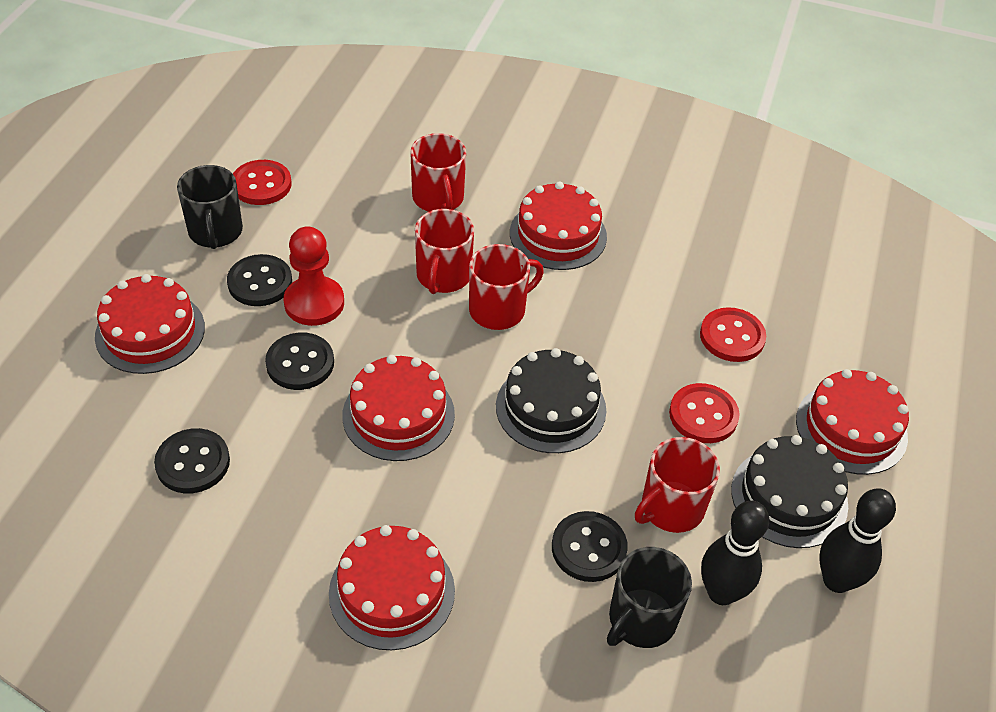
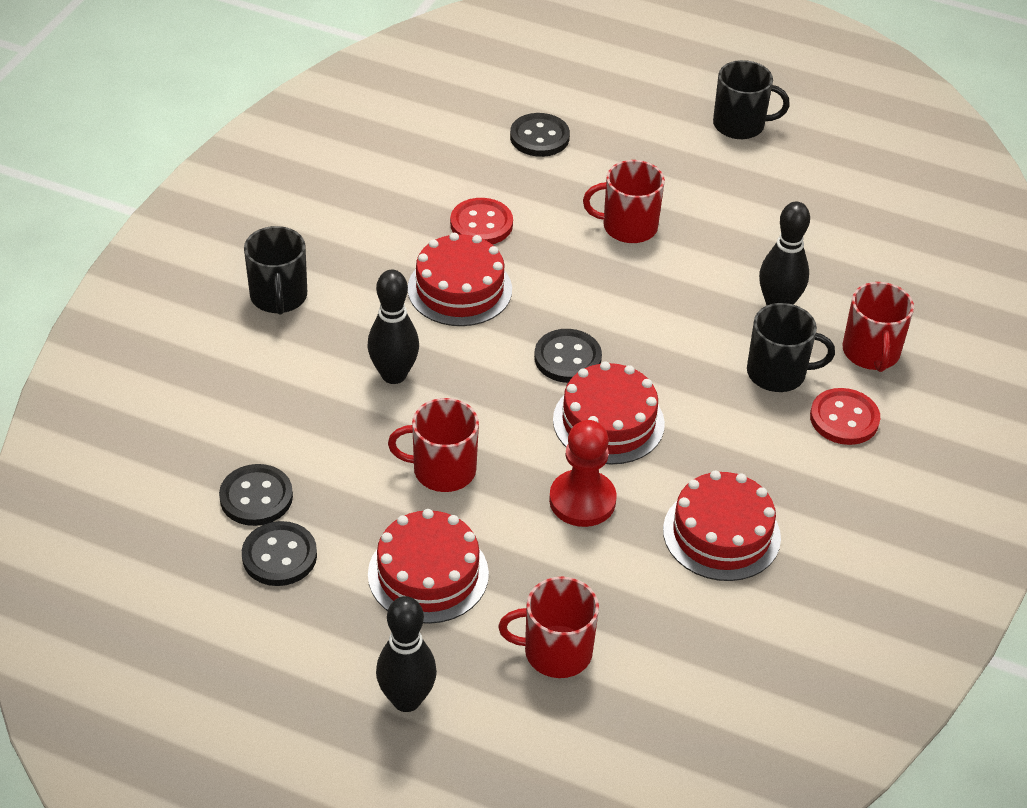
black bowling pin: [701,501,769,605] [819,489,896,593] = 2 -> [367,270,419,384] [376,596,437,712] [759,202,810,305] = 3
black cake: [496,348,606,453] [731,435,848,548] = 2 -> none = 0
black mug: [177,165,243,249] [607,547,692,648] = 2 -> [244,226,307,315] [713,60,790,139] [747,303,835,392] = 3
red button: [233,160,291,205] [669,383,739,443] [700,307,766,362] = 3 -> [450,198,513,244] [810,388,880,445] = 2
red cake: [95,274,205,374] [329,525,455,650] [342,355,455,461] [510,181,607,270] [796,369,909,475] = 5 -> [368,509,489,624] [408,233,512,326] [553,362,665,464] [663,470,781,581] = 4

